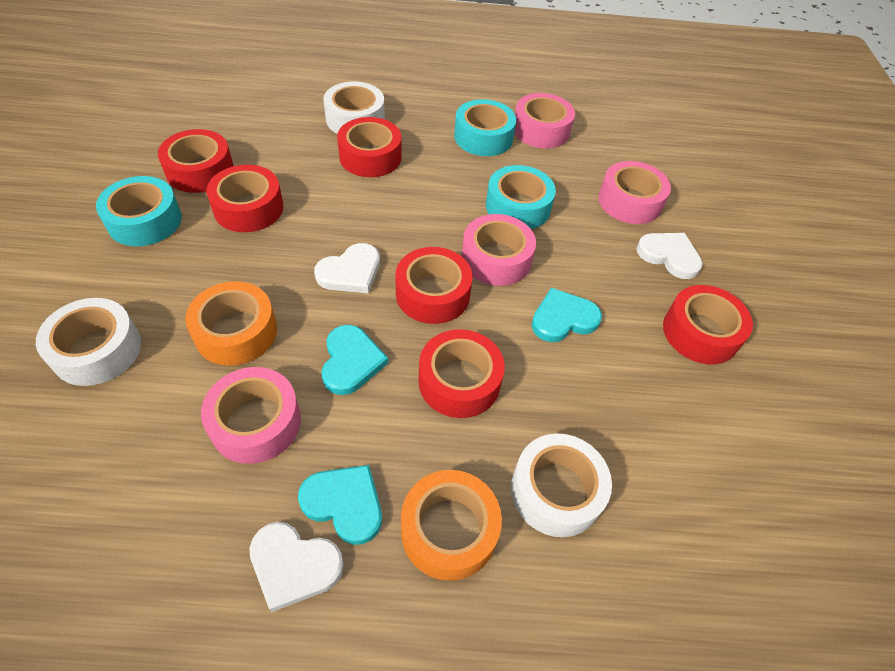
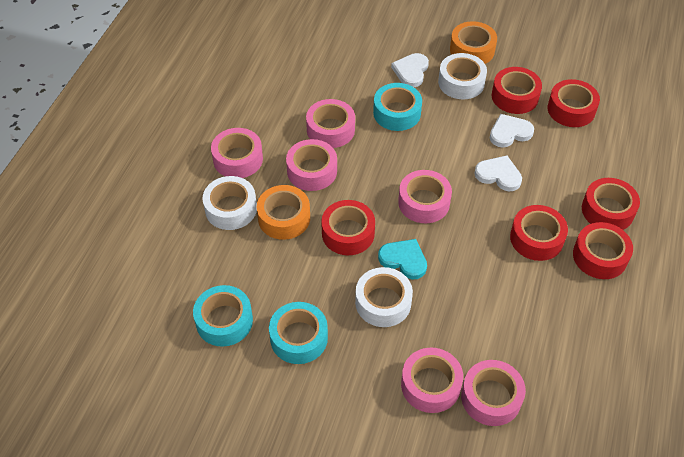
pink tape: [201,367,301,464] [462,214,536,286] [514,93,575,148] [598,161,671,224] = 4 -> [211,128,263,178] [286,139,337,191] [306,99,355,148] [398,170,452,223] [401,348,463,413] [461,360,526,426] = 6
turquoise heart: [298,465,382,545] [322,325,388,395] [532,288,602,342] = 3 -> [378,239,427,280] = 1

